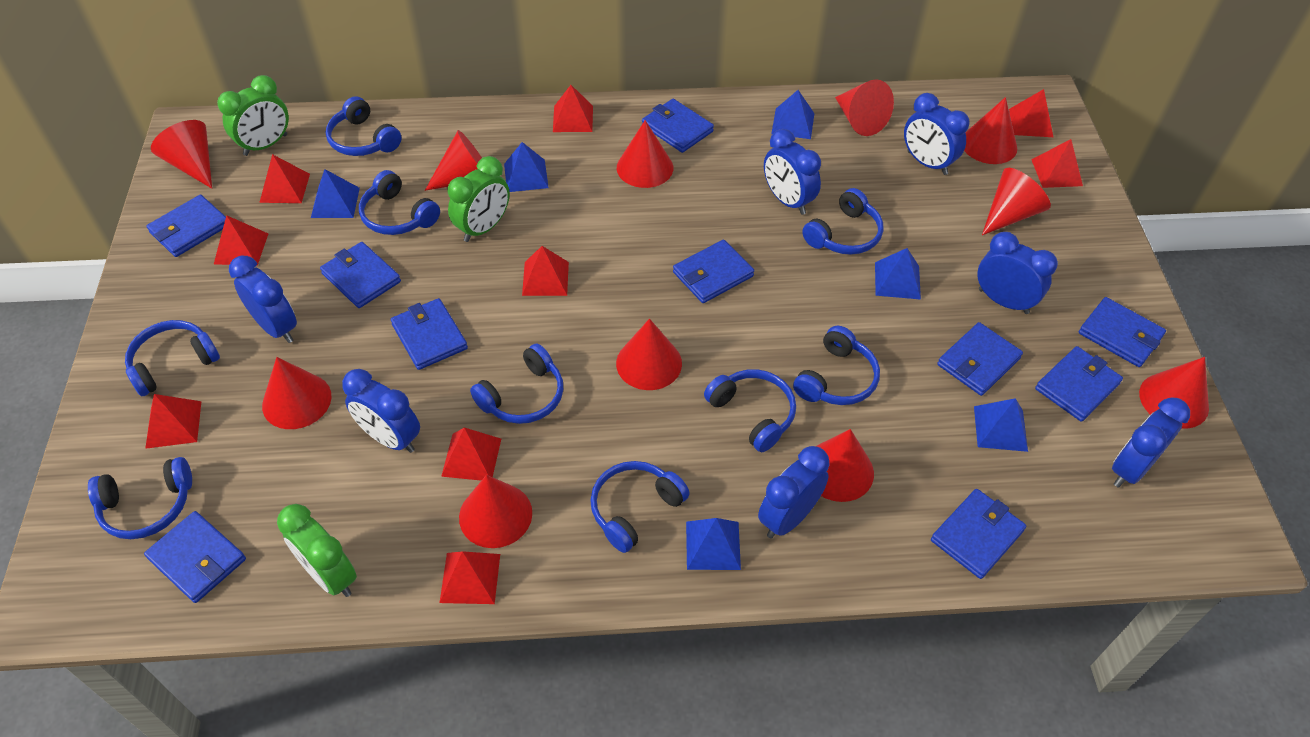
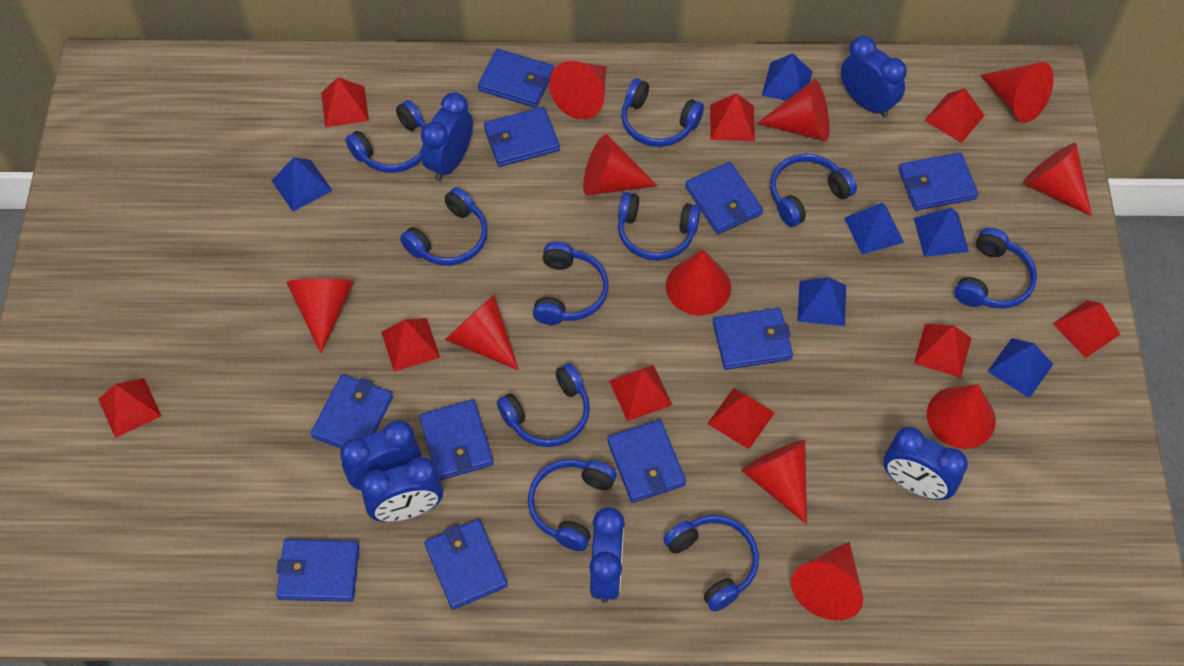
blue clock: [229,256,297,343] [342,369,420,453] [758,446,830,538] [764,129,821,215] [904,93,970,175] [977,232,1058,314] [1112,397,1190,488] = 7 -> [340,420,421,490] [360,457,443,522] [421,92,473,181] [589,507,625,603] [841,36,907,118] [883,427,968,500] = 6
blue headphones: [88,457,192,539] [125,320,220,396] [326,96,402,156] [359,170,440,235] [470,343,563,424] [590,461,690,553] [704,369,796,452] [793,326,880,405] [802,188,883,255] = 9 -> [345,100,426,173] [400,187,488,266] [497,363,590,447] [528,459,617,551] [533,242,609,325] [618,192,701,261] [621,78,704,147] [663,515,759,612] [770,154,857,227] [954,228,1037,309] = 10
green clock: [217,75,289,156] [277,504,357,597] [448,156,510,242] = 3 -> none = 0

